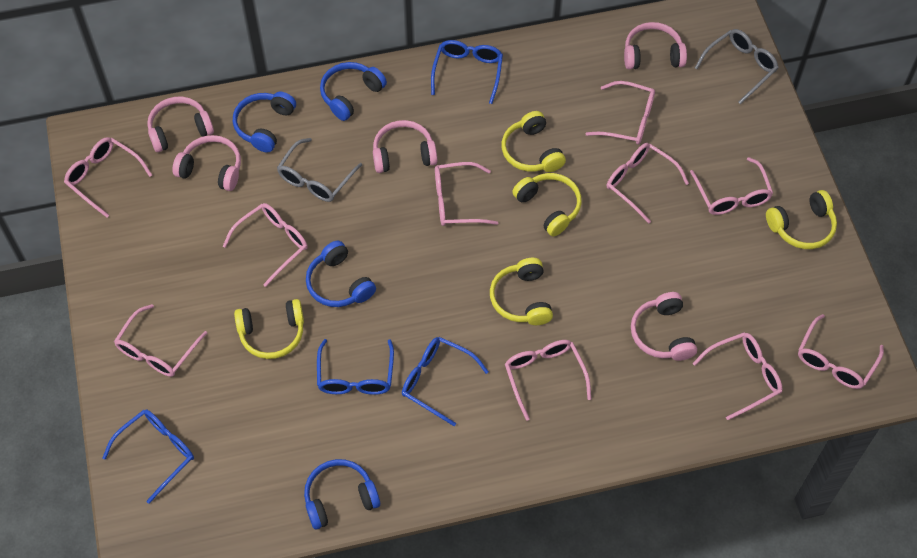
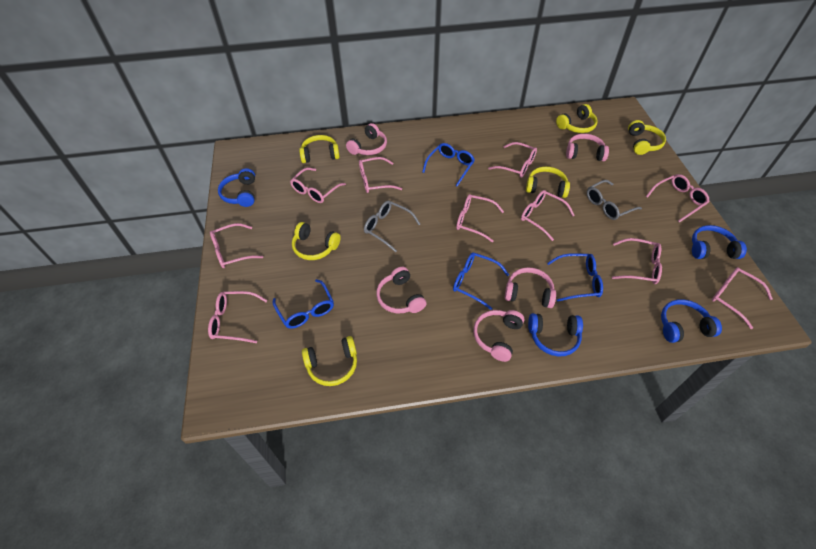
yellow headphones: [234,299,304,359] [490,258,553,325] [502,111,566,172] [512,173,582,236] [766,190,837,249] = 5 -> [292,222,341,260] [299,135,340,163] [302,336,357,386] [526,166,570,198] [556,104,598,133] [628,120,666,155] = 6

